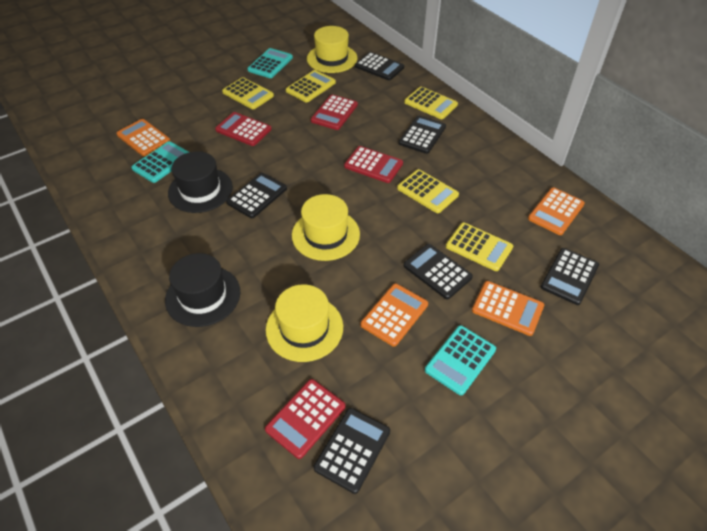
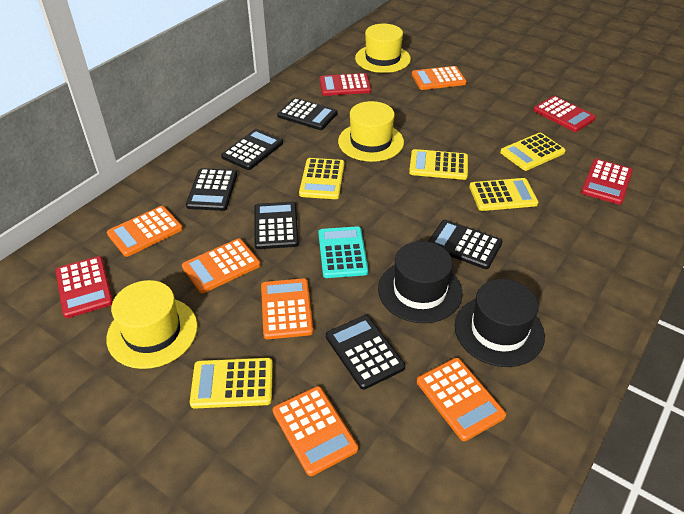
orange calculator: [116,119,171,156] [361,283,428,347] [472,281,544,336] [528,187,585,235] = 4 -> [107,206,183,257] [182,238,261,293] [261,278,313,339] [273,386,358,476] [412,66,467,90] [417,358,506,441] = 6
turquoise calculator: [132,141,189,183] [247,48,293,78] [425,325,496,395] = 3 -> [318,226,368,278] = 1

